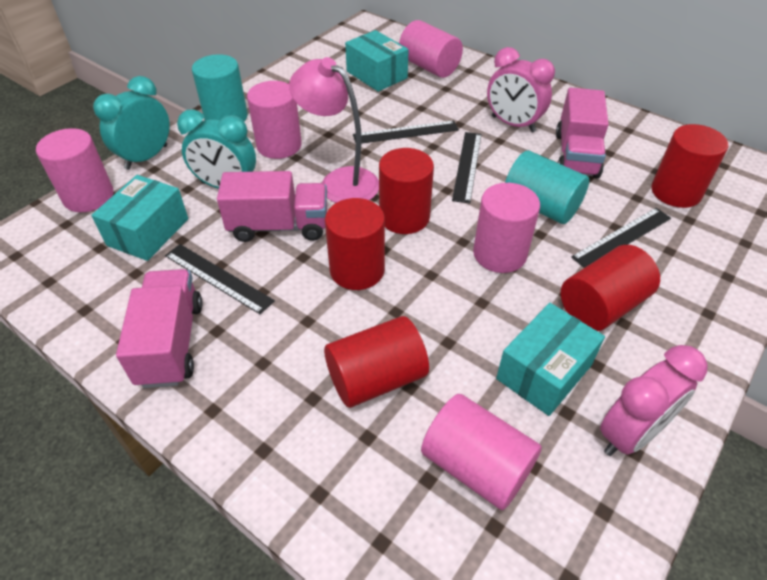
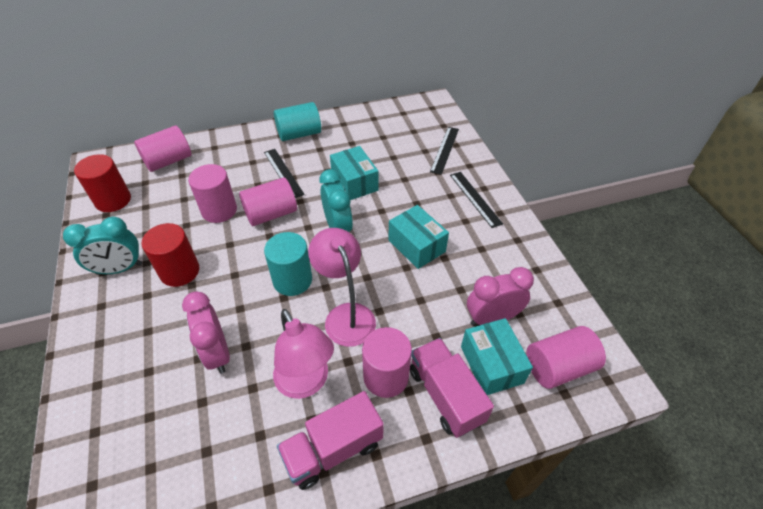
black ruler: [165,244,275,314] [353,120,459,144] [452,132,482,204] [571,208,671,268] = 4 -> [264,149,305,198] [430,127,459,175] [450,172,503,228] = 3
pink lamp: [289,57,379,203] = 1 -> [273,309,334,399] [308,228,376,347] = 2
pink truck: [116,269,203,388] [217,171,327,242] [556,88,609,179] = 3 -> [277,391,384,490] [410,338,494,438] = 2
red cylinder: [324,316,429,408] [325,198,385,290] [379,148,434,234] [561,245,660,331] [651,124,728,208] = 5 -> [74,154,131,212] [141,223,199,287] = 2

